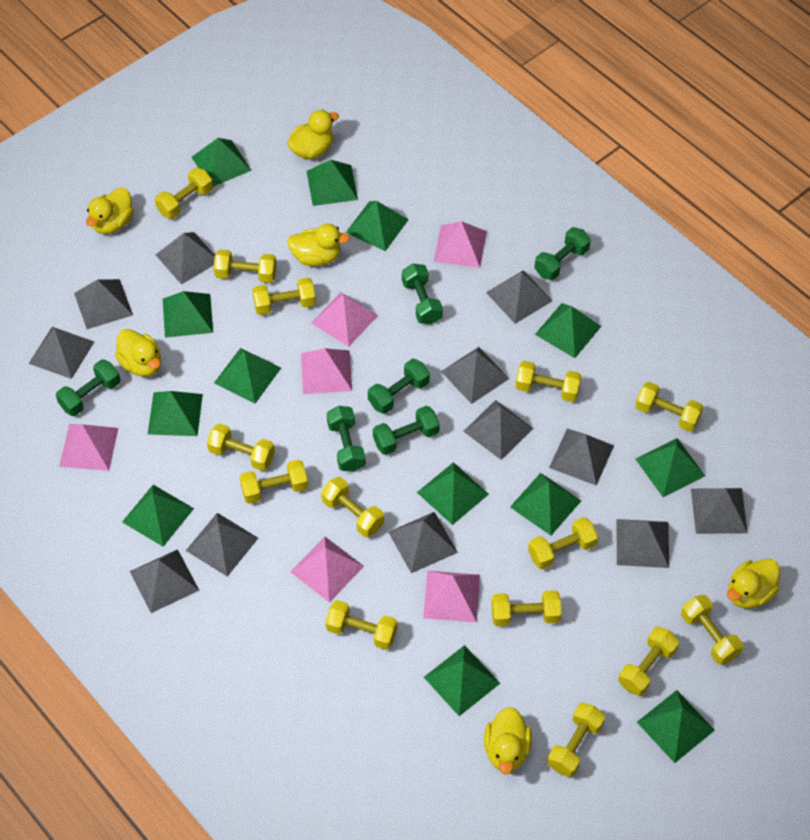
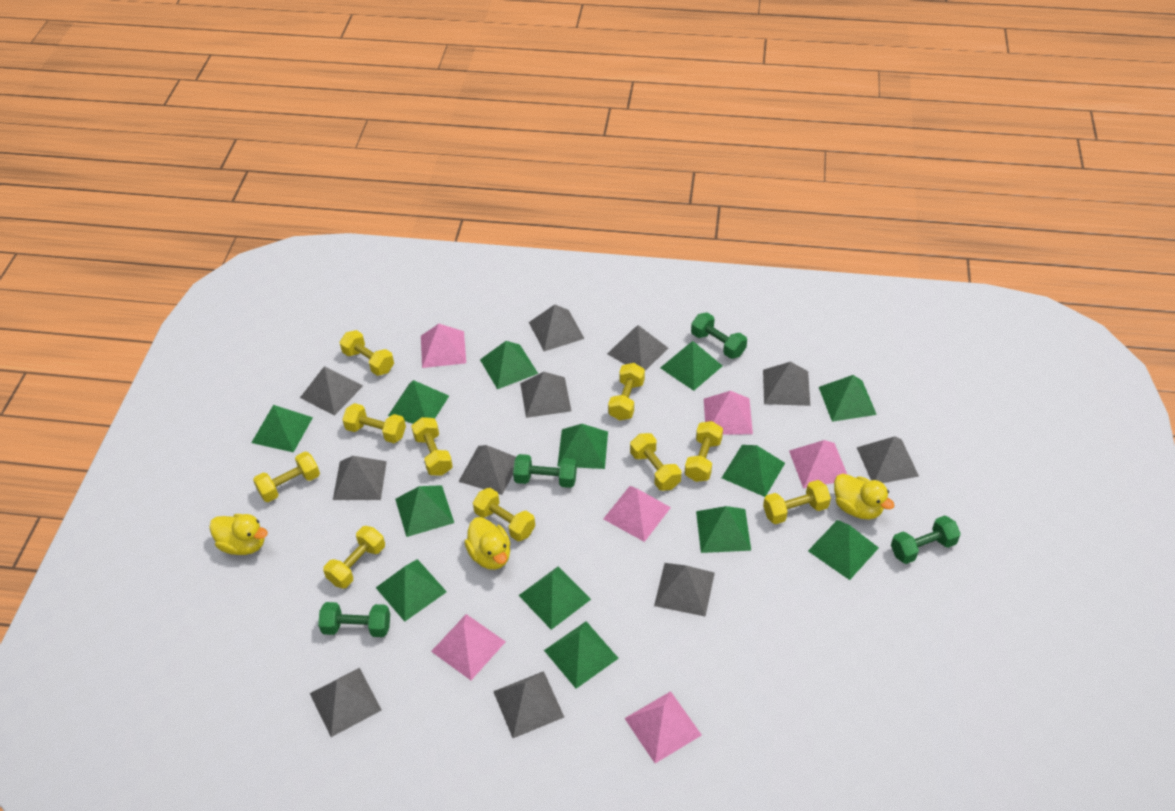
green dumbbell: [56,359,120,416] [327,406,366,472] [368,359,430,414] [373,406,440,455] [402,264,443,324] [534,227,591,280] = 6 -> [318,602,390,637] [513,454,577,488] [691,312,747,359] [891,515,961,564] = 4
grey pyramid: [29,327,94,379] [74,279,133,329] [130,549,199,613] [156,232,215,285] [186,513,258,577] [388,512,458,573] [441,347,510,404] [463,400,533,460] [486,270,552,324] [549,428,614,486] [617,519,669,568] [691,488,748,534] = 12 -> [300,366,363,416] [310,668,382,737] [333,456,387,500] [458,445,516,495] [493,671,564,738] [520,372,571,418] [529,305,585,351] [607,325,668,371] [654,563,715,616] [763,362,810,406] [856,436,919,483] = 11
yellow duck: [86,188,134,234] [115,329,161,377] [287,110,339,159] [287,224,350,266] [484,707,532,775] [727,559,780,609] = 6 -> [209,514,268,555] [464,517,510,570] [834,474,895,519] = 3
yellow dumbbell: [155,168,213,219] [207,423,275,471] [213,249,277,283] [239,460,308,504] [252,278,316,315] [321,477,384,537] [326,600,398,650] [491,590,562,626] [515,361,582,402] [528,517,598,569] [547,703,605,777] [619,627,679,696] [635,382,703,432] [681,595,743,665] = 14 -> [253,452,320,502] [323,526,385,588] [340,330,394,376] [342,403,406,443] [411,417,453,476] [473,488,535,541] [608,363,645,420] [630,433,681,491] [685,421,723,482] [763,480,831,524] = 10

